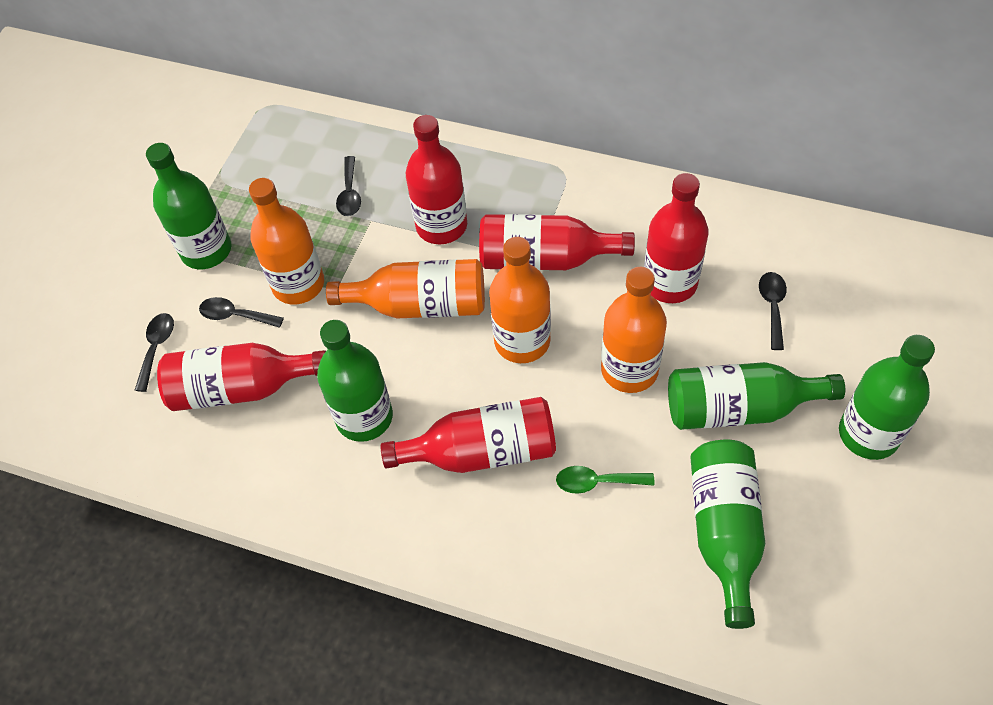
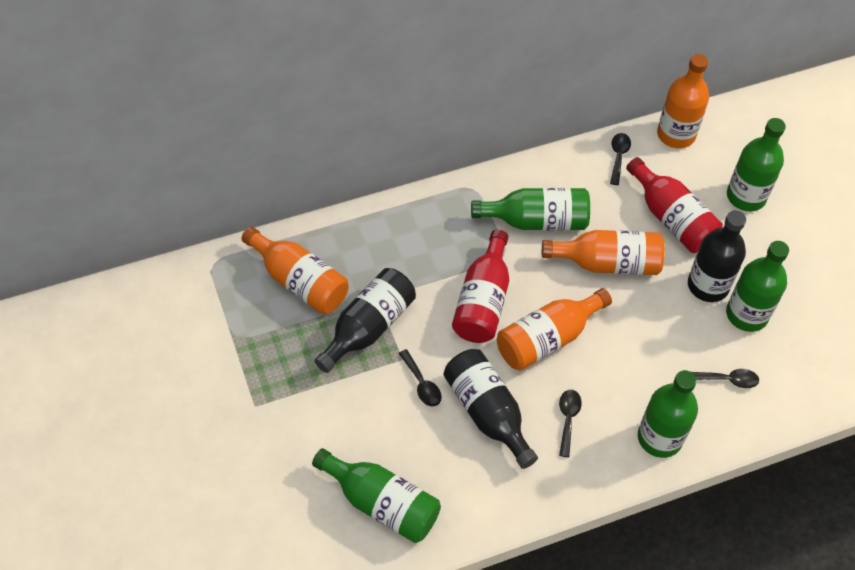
black bottle: none = 0 -> [314,268,416,373] [444,349,538,469] [688,210,746,302] = 3
green spoon: [556,466,654,494] = 1 -> none = 0
red bottle: [157,343,326,411] [380,397,556,473] [405,115,467,244] [479,214,635,270] [644,173,708,303] = 5 -> [452,229,509,343] [626,157,723,253] = 2

